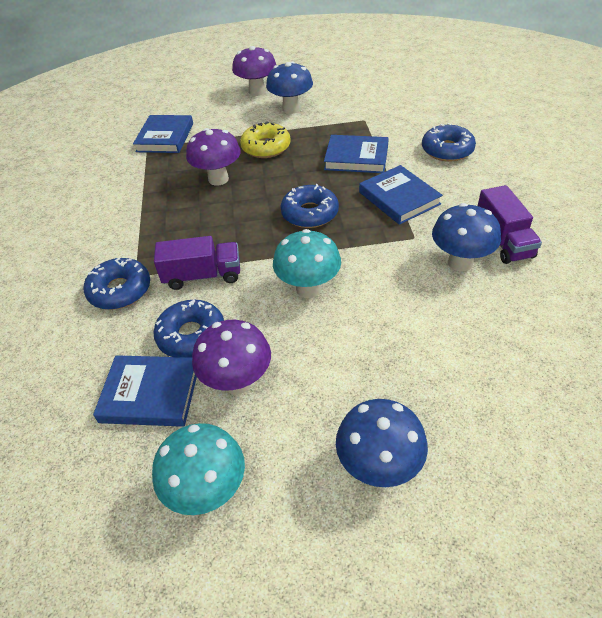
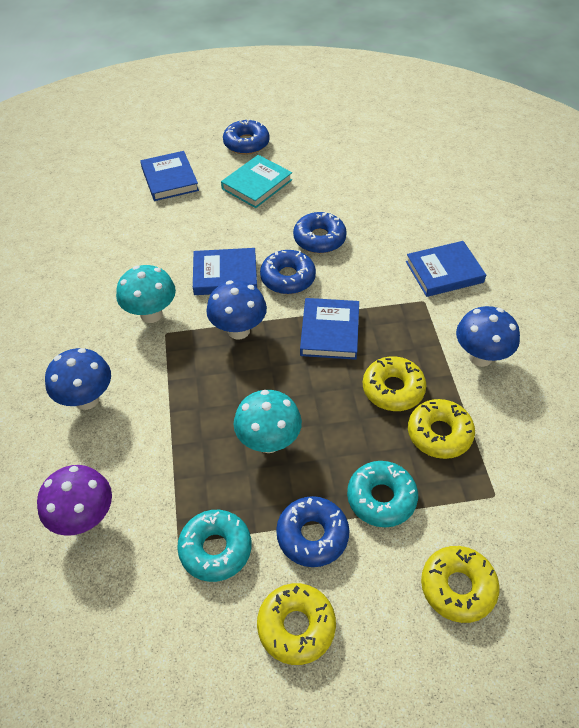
purple mushroom: [186,128,241,186] [192,320,271,395] [232,46,276,96] = 3 -> [37,465,112,536] = 1
purple truck: [154,236,240,290] [478,185,542,264] = 2 -> none = 0
turquoise book: none = 0 -> [221,155,292,208] = 1
turquoise donut: none = 0 -> [177,510,251,582] [347,461,418,527] = 2
yellow donut: [240,122,291,158] = 1 -> [257,583,336,665] [363,356,426,411] [408,399,475,459] [421,546,500,623] = 4

